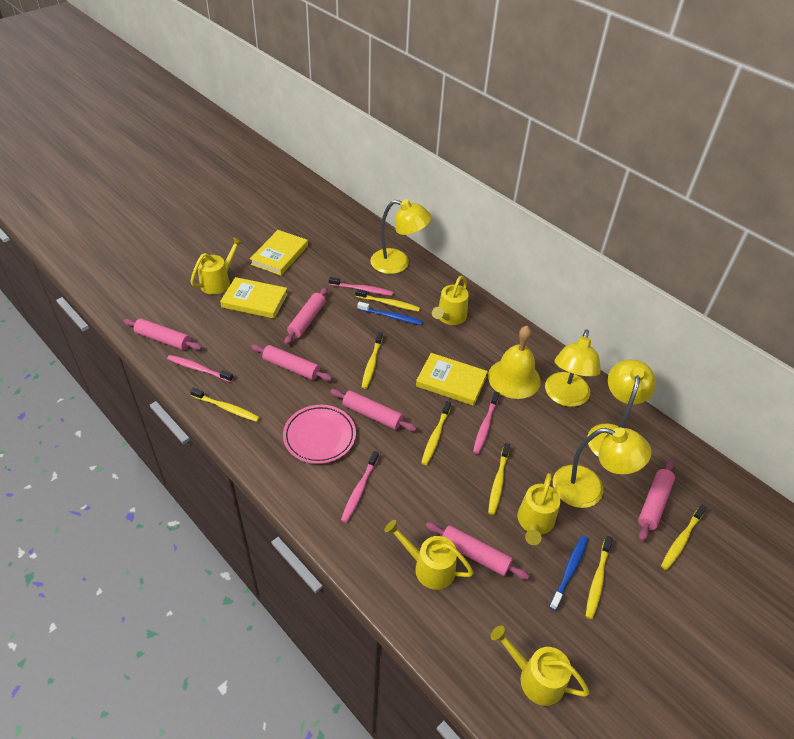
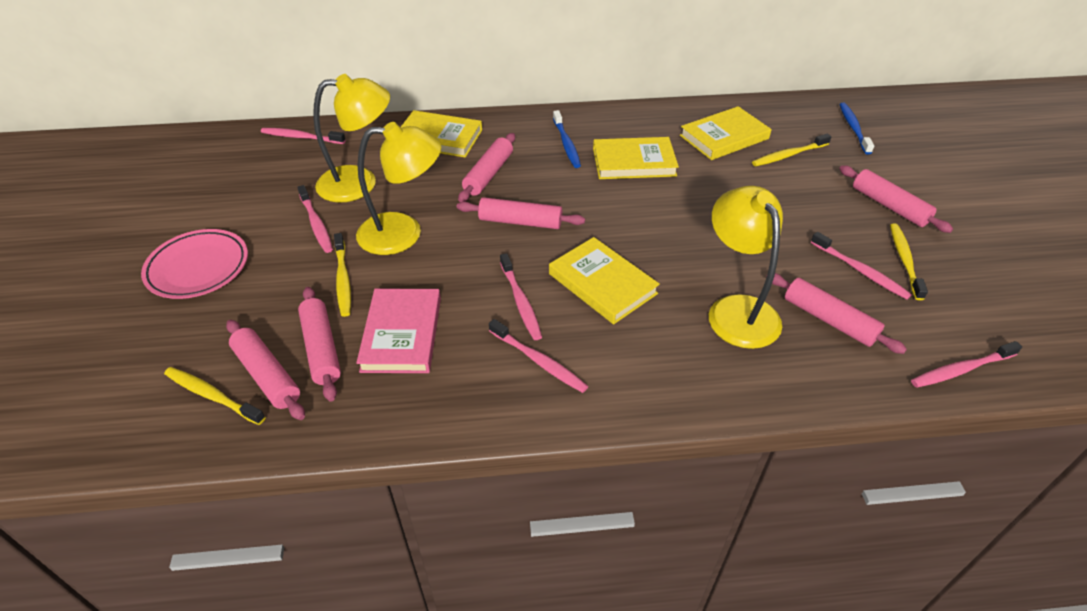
pink book: none = 0 -> [356,289,441,373] = 1
pink toothbrush: [167,355,233,382] [329,277,393,296] [341,451,379,523] [473,391,500,454] = 4 -> [261,128,346,144] [297,185,333,253] [489,319,588,393] [500,253,542,340] [811,232,912,300] [911,341,1022,388] = 6
yellow bell: [488,326,541,399] = 1 -> none = 0
yellow book: [220,277,288,319] [250,230,308,275] [416,353,488,406] = 3 -> [400,110,482,158] [549,237,660,324] [593,137,679,179] [680,106,772,160] = 4
yellow lamp: [370,199,432,274] [545,330,601,407] [553,427,652,508] [587,359,656,457] = 4 -> [313,74,390,203] [356,122,441,255] [709,186,783,349] = 3
yellow toothbrush: [190,388,260,422] [355,289,420,312] [362,332,383,389] [421,401,451,465] [488,443,510,515] [586,536,613,619] [661,504,707,570] = 7 -> [164,367,265,425] [334,233,351,317] [752,134,831,167] [890,223,928,301] = 4
yellow watering can: [190,237,243,295] [384,520,474,590] [432,276,469,325] [491,625,590,706] [517,473,561,545] = 5 -> none = 0

